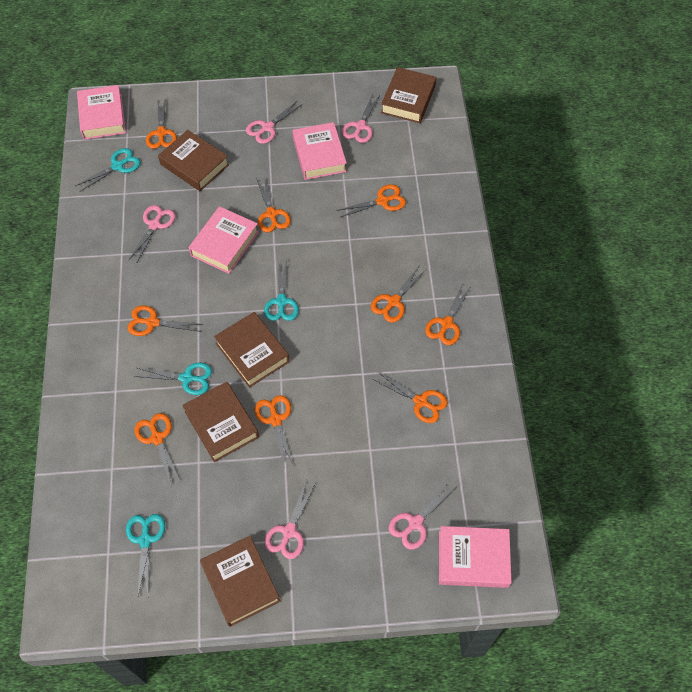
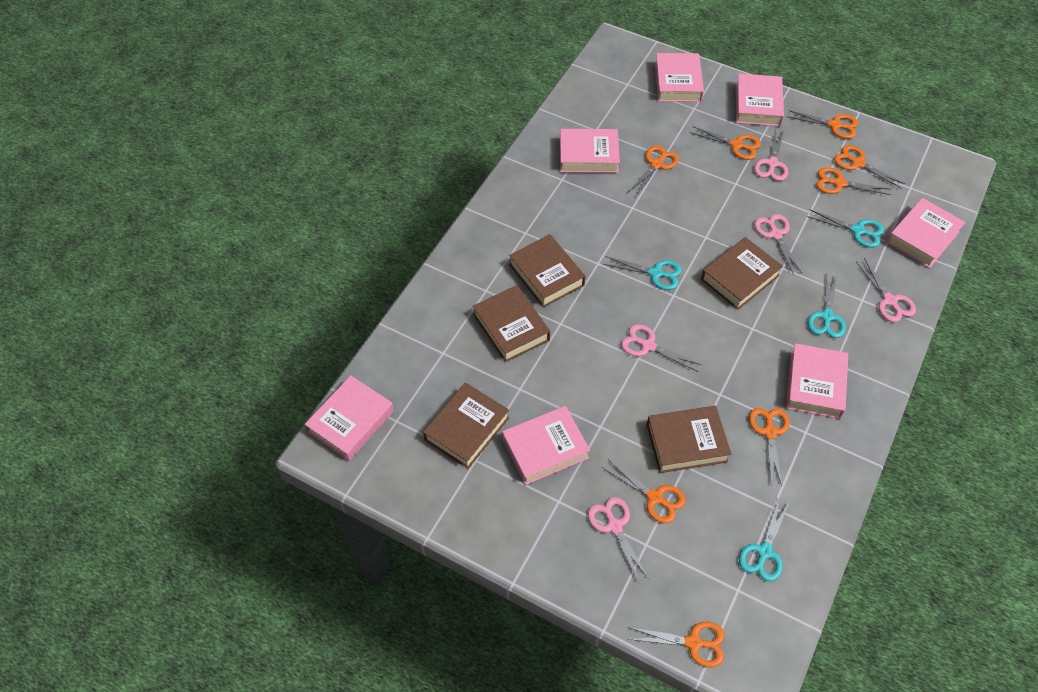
orange scissors: [127,306,204,336] [134,413,180,487] [146,100,177,149] [254,395,294,466] [256,177,291,232] [337,184,406,217] [371,266,426,323] [373,372,448,423] [425,286,471,345] = 9 -> [602,459,686,524] [628,622,725,667] [629,145,679,196] [689,126,761,160] [749,408,789,486] [787,110,858,139] [816,167,891,195] [834,145,905,188] = 8
pink book: [77,85,126,140] [188,206,259,274] [292,122,347,180] [439,526,512,588] = 4 -> [305,375,394,461] [502,406,590,485] [560,129,620,173] [655,53,704,102] [736,73,784,126] [786,343,848,419] [887,198,965,268] = 7

